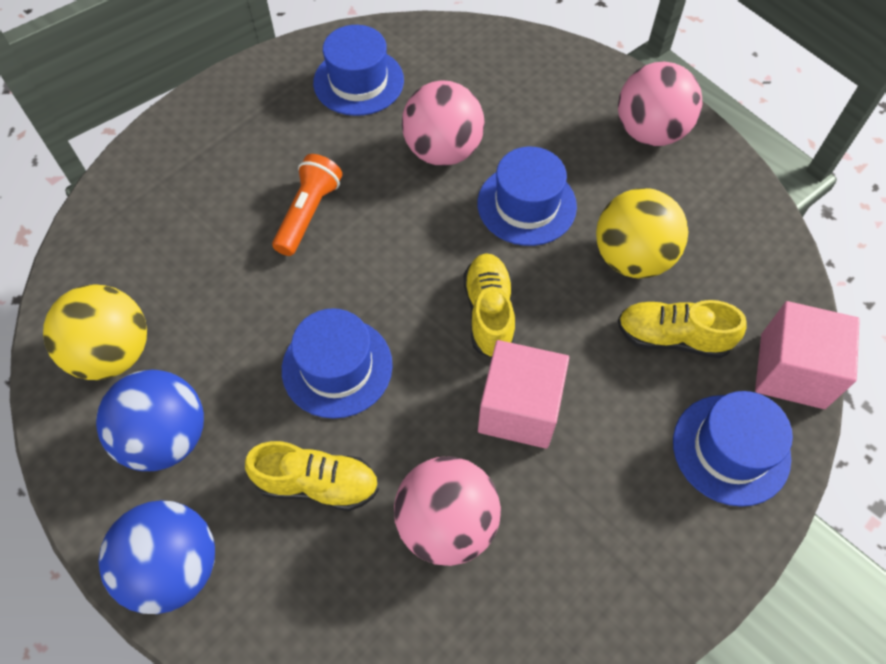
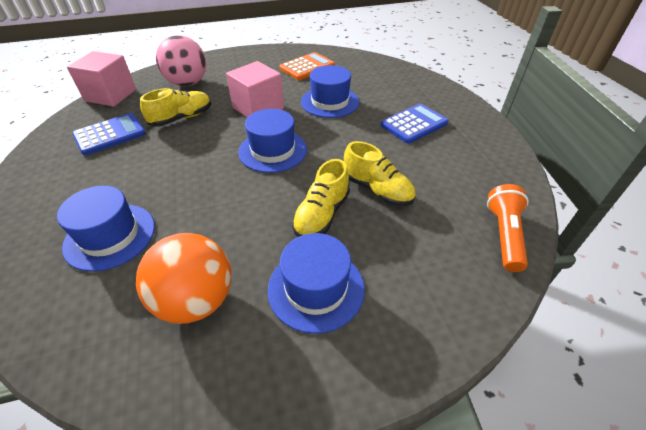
blue ball: [96,370,204,471] [99,500,215,614] = 2 -> none = 0
blue calculator: none = 0 -> [72,113,146,155] [381,104,448,143] = 2
orange ball: none = 0 -> [136,233,231,324] = 1
orange calculator: none = 0 -> [280,52,335,80] = 1
pink ball: [394,457,501,566] [402,80,485,166] [618,62,702,146] = 3 -> [156,35,206,86] = 1
yellow ball: [43,284,147,380] [596,188,688,278] = 2 -> none = 0

